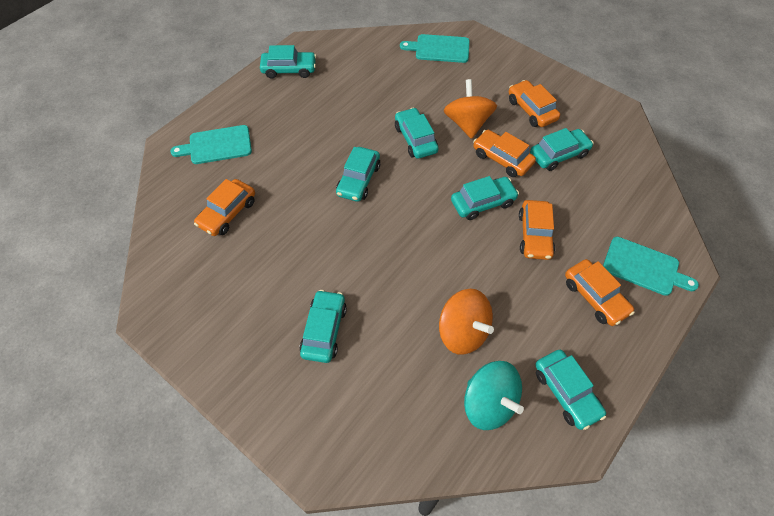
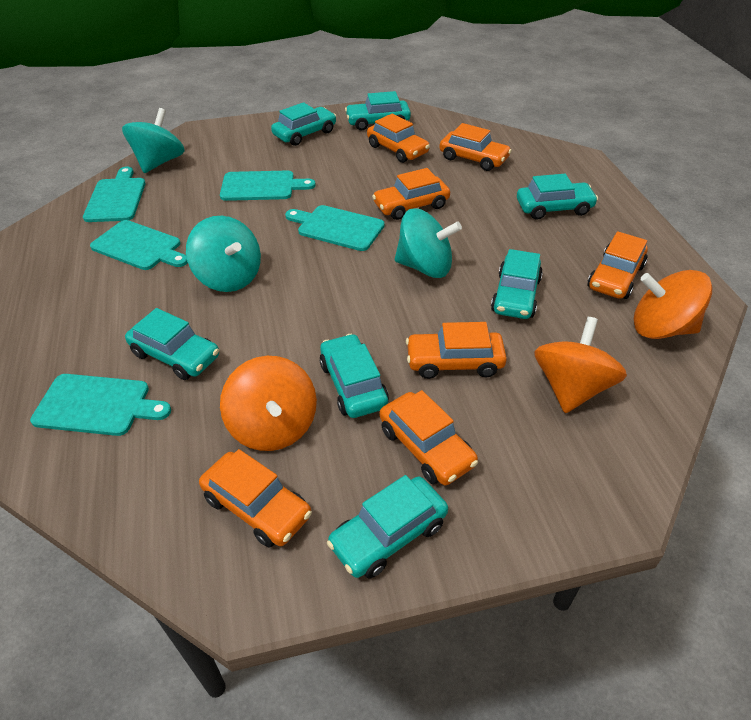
orange car: [194,179,255,236] [473,130,536,177] [509,80,560,127] [519,200,555,260] [565,259,634,326] = 5 -> [199,449,312,547] [367,113,430,163] [372,168,450,220] [380,390,478,485] [406,322,507,379] [439,123,512,171] [587,231,648,299] = 7
orange spinning top: [439,289,494,355] [444,79,497,139] = 2 -> [220,356,317,451] [534,317,627,413] [634,270,712,339] = 3
turquoise cutting board: [170,125,252,164] [400,34,470,63] [603,237,699,296] = 3 -> [30,374,171,436] [83,167,146,222] [90,220,188,270] [220,171,316,201] [285,205,385,251] = 5
turquoise spinning top: [464,361,524,430] = 1 -> [122,108,185,173] [186,216,261,292] [395,208,462,278] = 3

